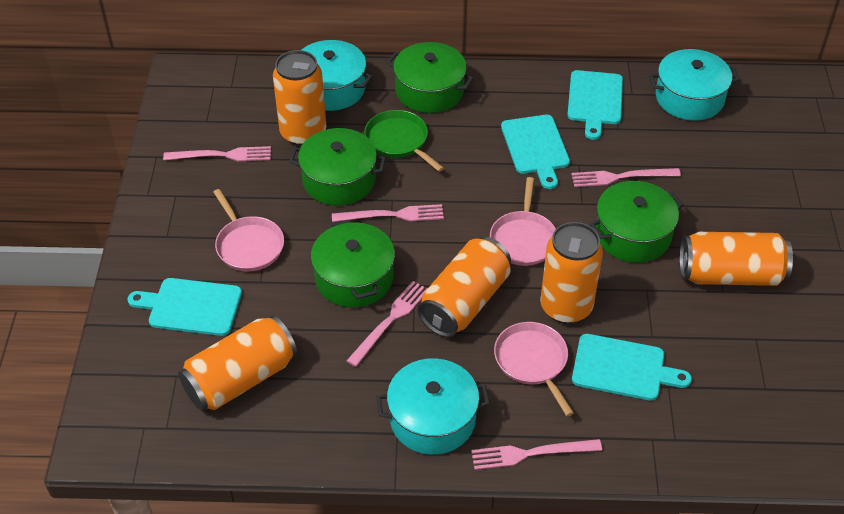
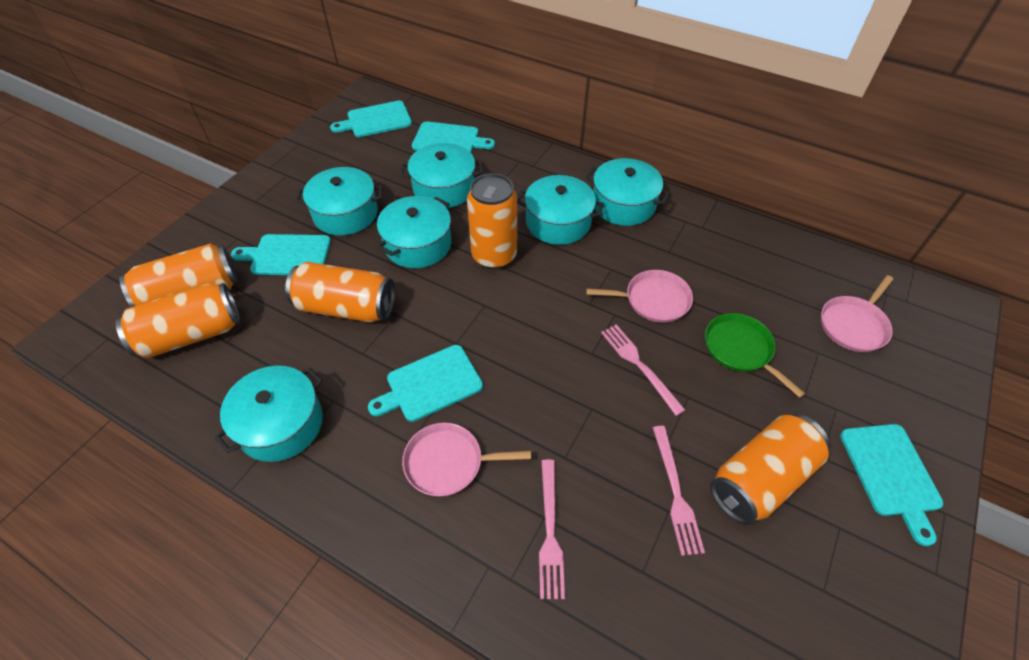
green pot: [289,128,386,206] [311,220,395,308] [387,42,474,113] [590,181,684,263] = 4 -> none = 0
pink fork: [163,146,271,161] [332,204,444,222] [346,281,427,367] [471,439,602,470] [571,168,681,187] = 5 -> [539,460,565,599] [601,324,685,416] [653,426,705,556] = 3
turquoise cutting board: [128,278,242,336] [501,115,570,189] [567,70,623,140] [572,334,692,401] = 4 -> [231,234,331,275] [330,101,412,137] [368,345,483,422] [412,121,495,153] [840,424,943,546] = 5
turquoise pot: [297,40,373,111] [376,358,490,455] [649,49,740,121] = 3 -> [214,366,323,462] [296,167,383,235] [377,196,452,268] [401,143,483,208] [517,175,604,245] [586,158,670,226] = 6

